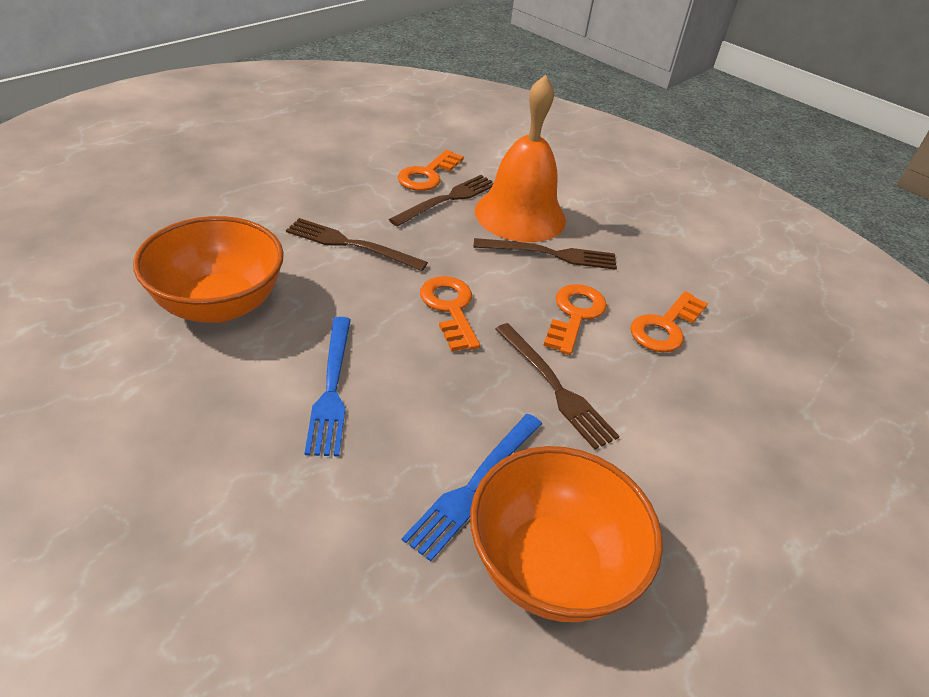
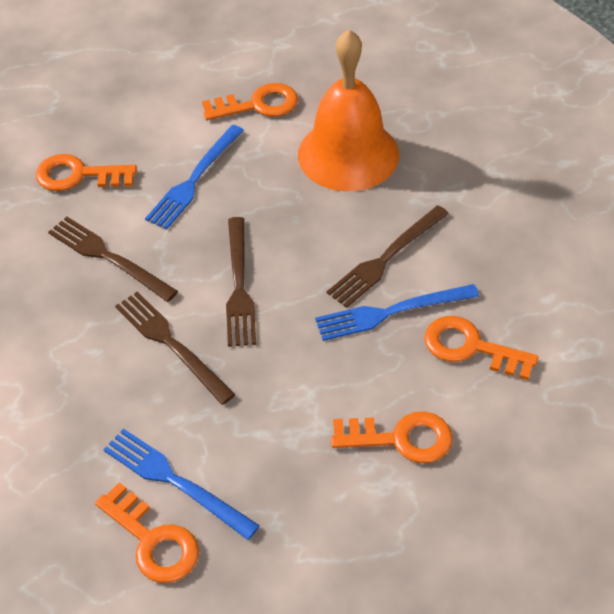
blue fork: [304,317,351,456] [402,414,542,561] = 2 -> [103,428,260,540] [145,125,244,229] [315,284,479,341] = 3
orange bowl: [133,216,284,323] [470,446,663,622] = 2 -> none = 0
orange key: [398,150,464,191] [420,276,480,351] [543,284,607,355] [630,291,708,352] = 4 -> [36,154,137,191] [95,482,199,583] [202,83,298,121] [331,411,452,463] [424,316,538,380] = 5

